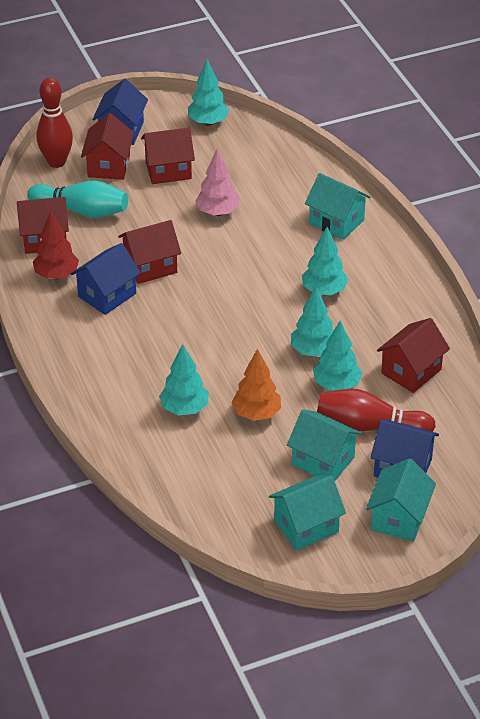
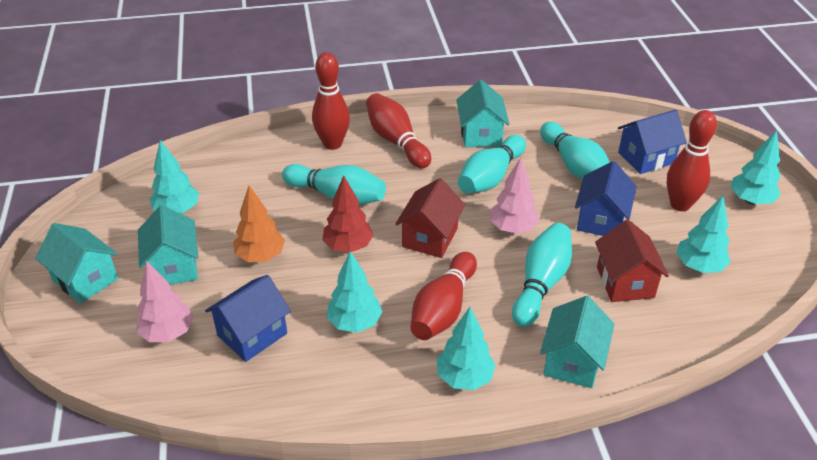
pink tree: [195,148,239,216] = 1 -> [136,261,194,342] [490,158,540,234] = 2
red bowling pin: [36,78,73,168] [317,389,436,432] = 2 -> [312,52,350,150] [366,93,431,169] [410,252,477,340] [667,110,717,211] = 4
red house: [17,197,69,254] [81,113,134,180] [118,220,181,284] [141,128,195,184] [377,318,450,393] = 5 -> [395,178,465,258] [595,220,669,302] = 2
turquoise bowling pin: [27,181,128,218] = 1 -> [282,164,386,205] [458,135,526,194] [512,223,572,327] [540,122,610,179] = 4

